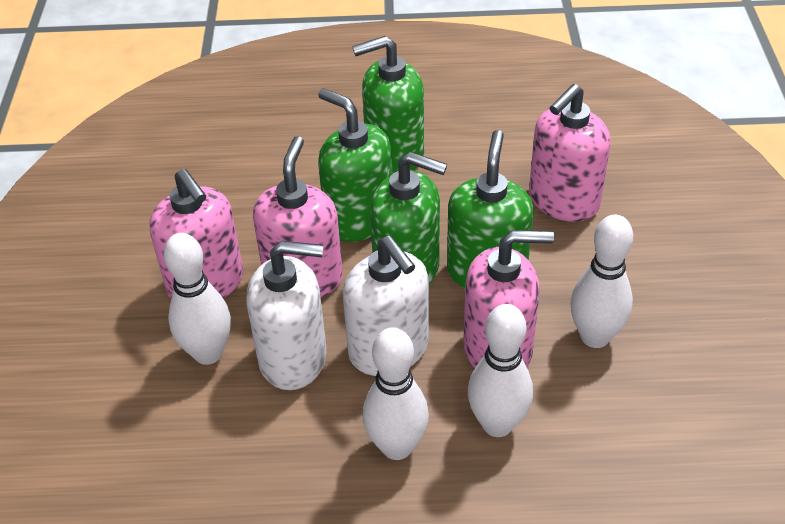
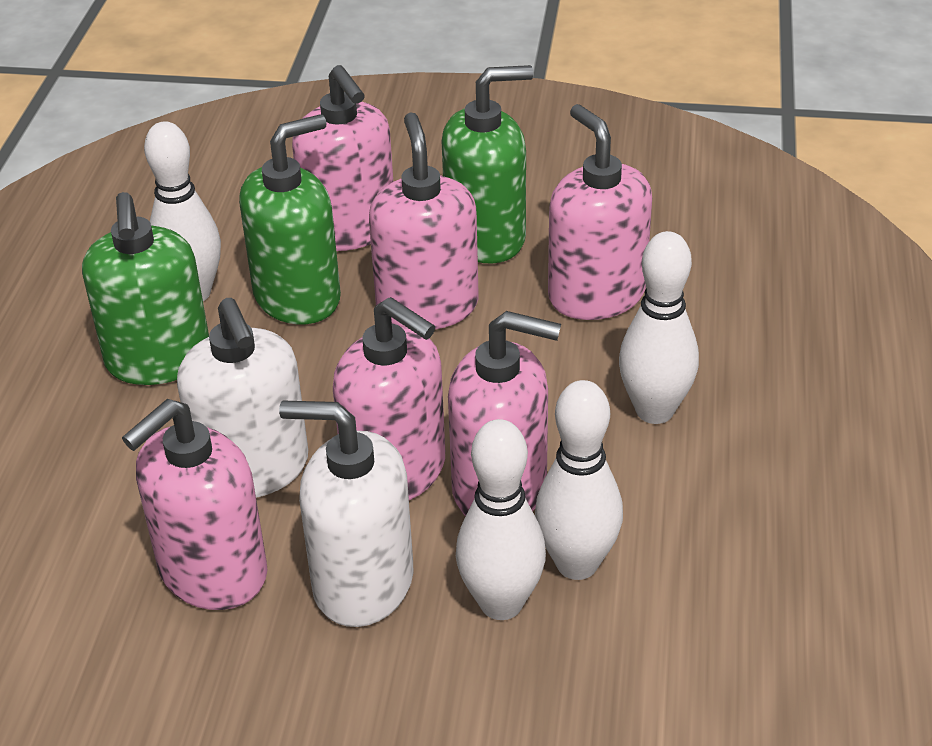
green soap dispenser: [318,88,392,242] [352,36,424,174] [370,152,447,284] [447,130,533,288] = 4 -> [82,192,209,385] [239,114,341,324] [442,65,533,264] = 3
pink soap dispenser: [149,169,243,299] [253,136,343,297] [463,230,554,368] [529,84,611,222] = 4 -> [122,399,267,610] [292,65,393,251] [333,297,445,500] [369,112,479,329] [448,311,561,516] [548,104,652,320] = 6

